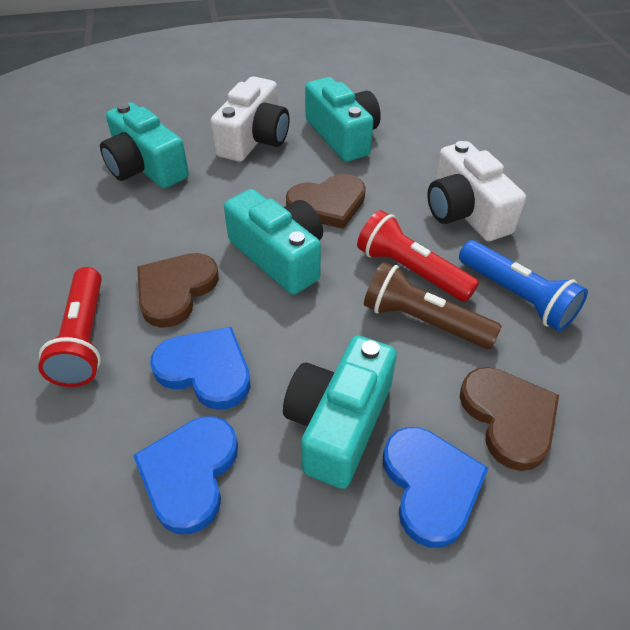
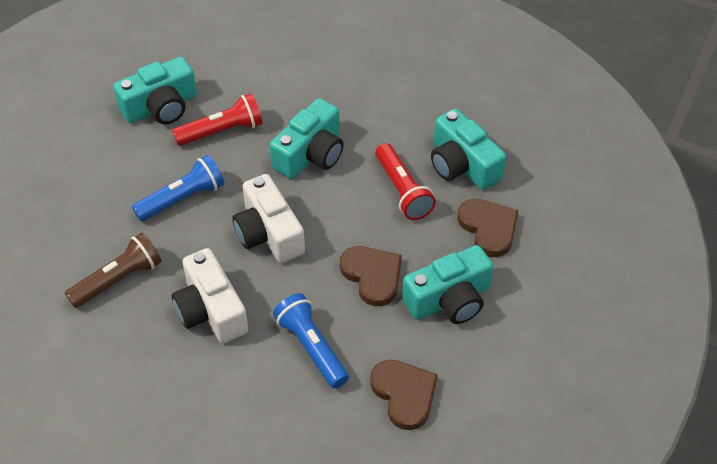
blue flashlight: [459,240,588,332] = 1 -> [132,155,224,221] [273,293,349,388] = 2
blue heart: [133,416,238,534] [150,327,251,410] [383,427,488,548] = 3 -> none = 0

